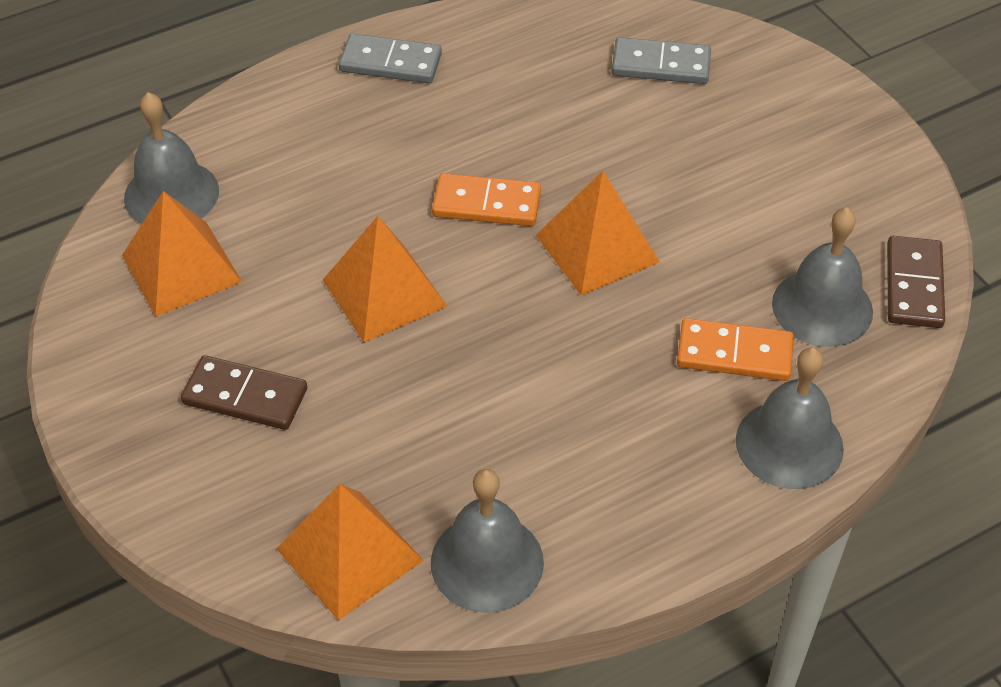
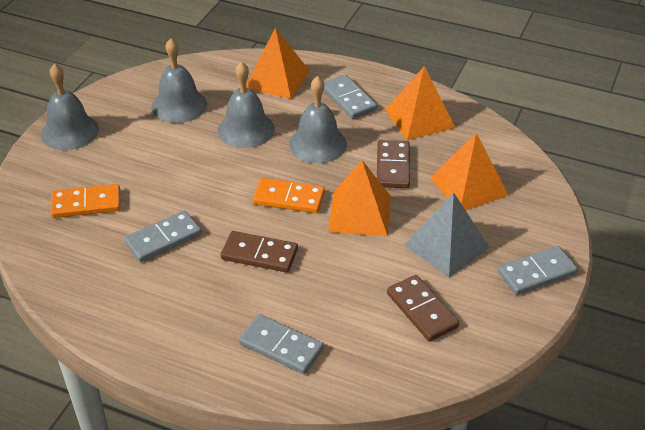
brown domino: [181,355,307,430] [887,236,945,328] = 2 -> [221,231,298,272] [377,140,410,188] [387,275,459,341] = 3
grey domino: [338,33,442,83] [612,37,711,84] = 2 -> [124,211,202,262] [239,314,324,374] [324,75,377,119] [498,246,578,295] = 4
grey pyramid: none = 0 -> [405,192,490,277] = 1

